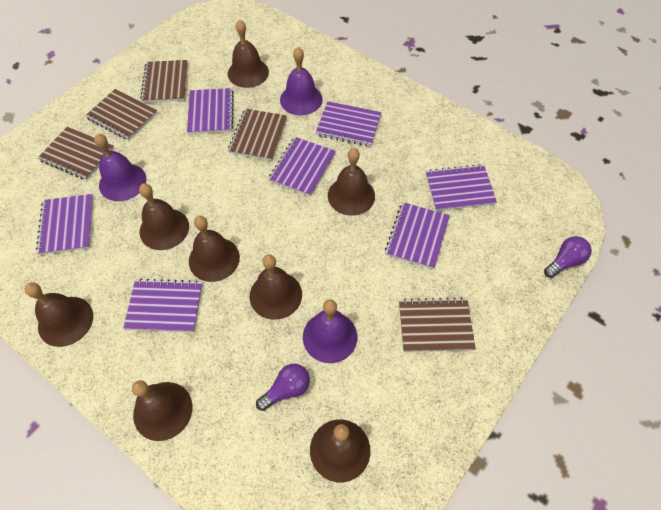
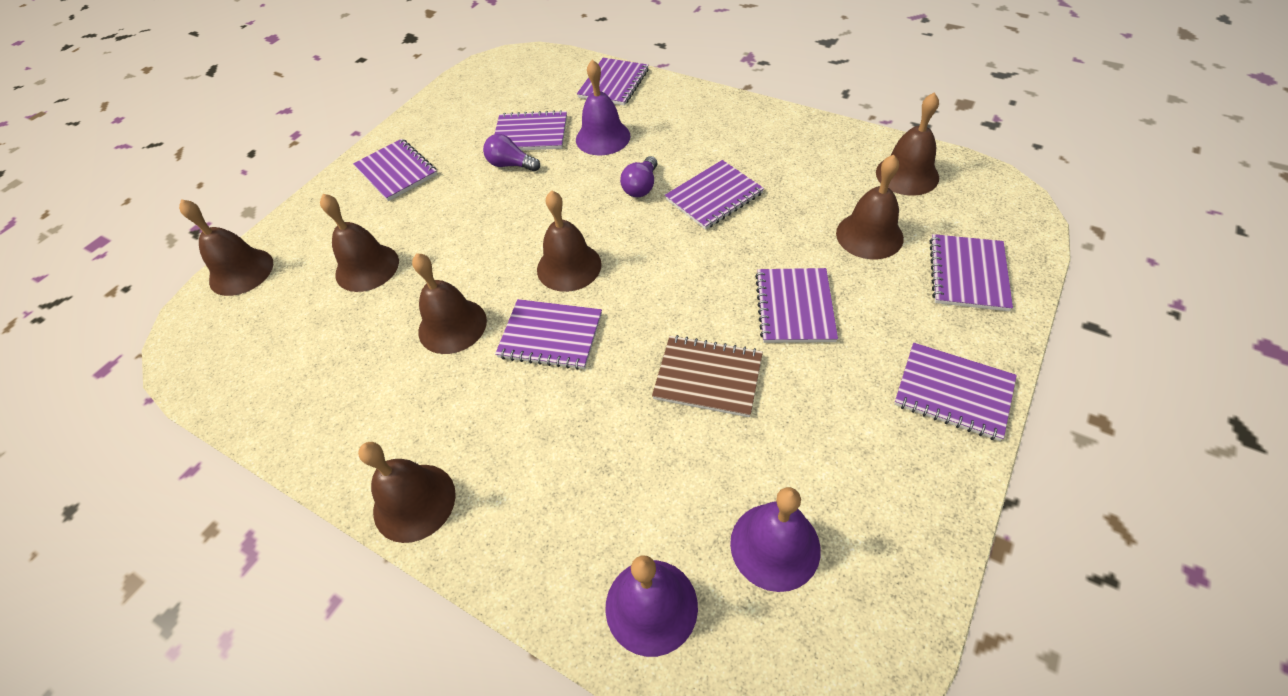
brown bell: [25,282,93,347] [132,381,192,441] [139,183,189,250] [189,216,240,282] [228,19,269,88] [249,254,302,320] [310,419,370,482] [328,148,375,216] = 8 -> [179,199,273,296] [320,194,399,292] [358,442,456,543] [412,253,487,354] [537,190,602,292] [836,154,904,259] [876,92,939,196] = 7
brown notebook: [38,127,114,180] [85,89,157,140] [140,60,188,103] [228,109,287,161] [399,297,476,352] = 5 -> [652,335,763,417] = 1
purple notebook: [36,194,93,255] [124,278,202,332] [187,88,234,134] [268,137,336,196] [315,101,381,147] [385,202,450,269] [426,164,497,211] = 7 -> [353,139,438,201] [495,110,567,150] [495,299,602,370] [577,58,649,106] [665,160,764,230] [755,268,838,343] [894,343,1017,441] [930,234,1013,311] = 8

